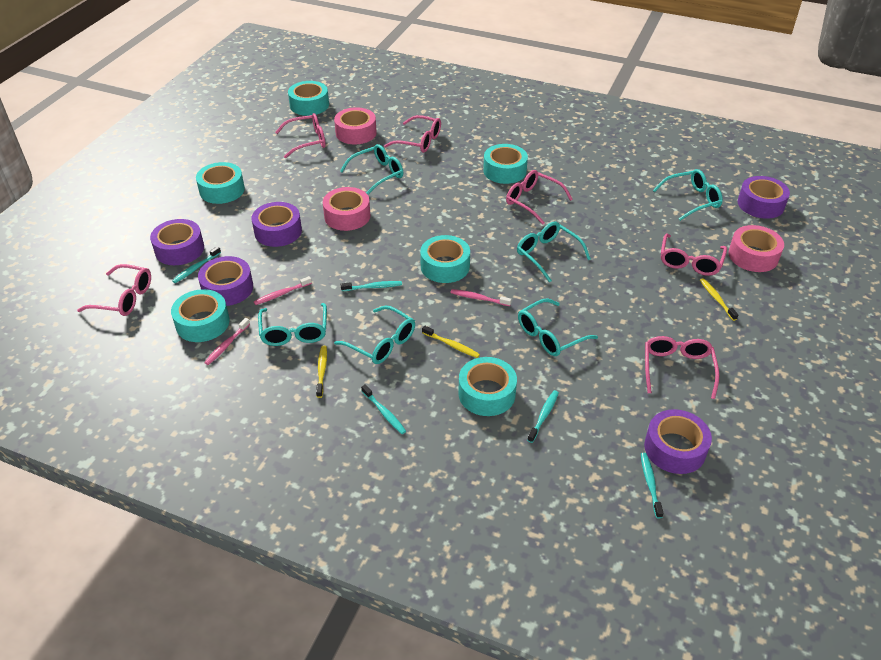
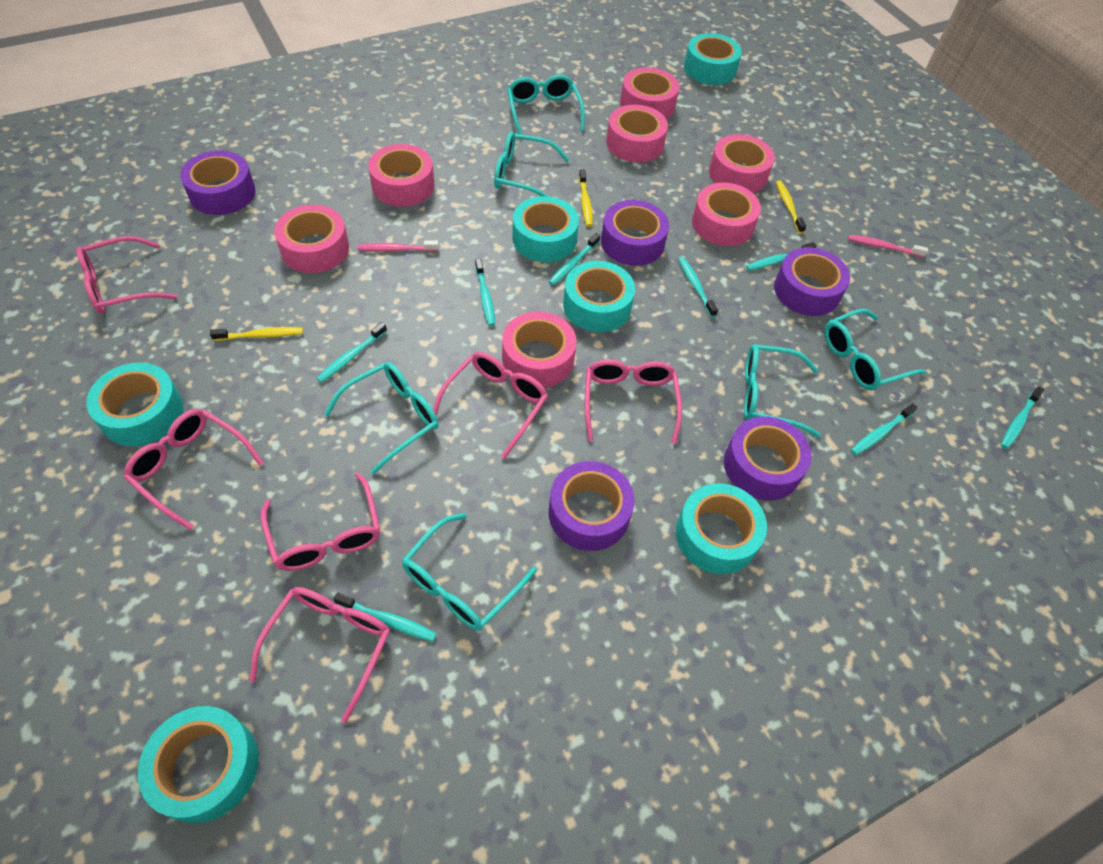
pink tape: [323,187,371,231] [334,107,377,144] [728,225,784,272] = 3 -> [274,205,349,273] [368,144,434,207] [502,312,576,388] [606,105,668,162] [620,67,679,119] [692,182,761,246] [709,134,775,193] = 7
pink toothbrush: [204,318,250,365] [254,276,312,305] [451,289,511,306] = 3 -> [357,240,439,252] [848,235,928,258] = 2
turquoise toothbrush: [172,246,221,283] [341,281,402,291] [361,384,406,434] [527,390,559,443] [641,453,664,518] = 5 -> [317,322,387,383] [334,593,437,642] [475,259,495,326] [549,233,600,285] [678,257,718,317] [746,242,817,271] [851,403,918,455] [1001,386,1044,449] = 8

